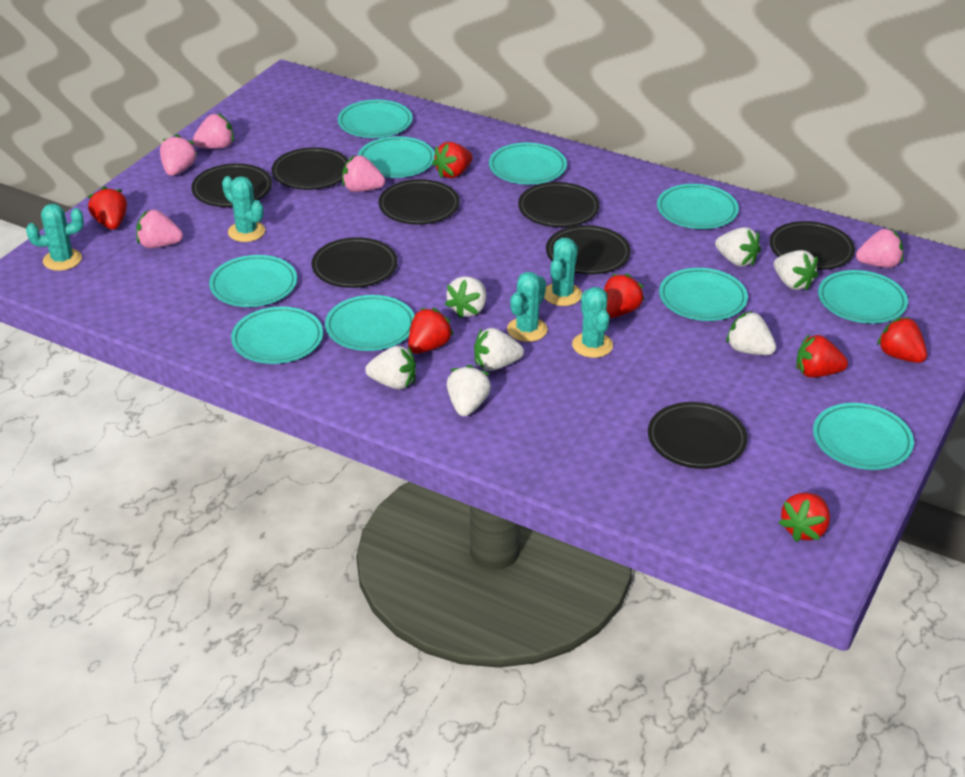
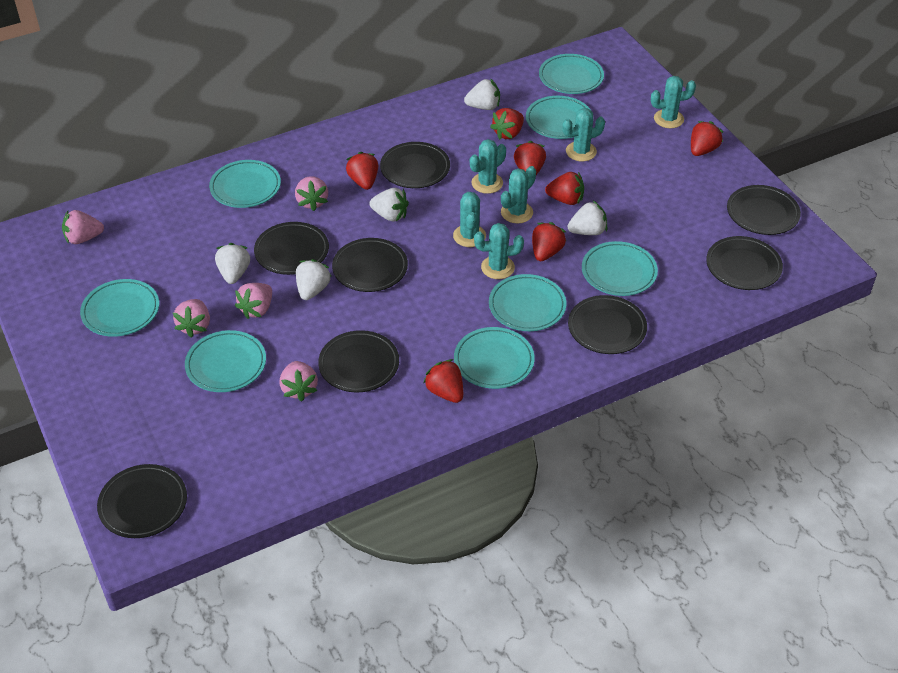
turquoise cactus: [26,204,84,271] [222,176,265,242] [507,272,548,342] [544,238,582,306] [572,287,613,358] = 5 -> [453,192,486,247] [470,139,506,194] [474,223,524,279] [501,166,536,223] [562,108,605,161] [651,76,696,128] = 6
turquoise plate: [209,255,297,307] [231,307,323,364] [325,295,415,351] [338,100,413,138] [358,136,435,178] [489,143,567,184] [657,184,739,229] [659,268,748,321] [813,403,914,470] [818,270,908,323] = 10 -> [80,279,159,337] [185,330,266,392] [209,160,281,208] [454,327,535,389] [489,274,566,331] [526,96,590,139] [539,54,604,94] [582,241,658,296] = 8
white strawberry: [365,346,416,390] [445,276,486,319] [447,365,491,416] [474,328,524,371] [715,227,761,267] [726,311,776,355] [774,250,818,291] = 7 -> [215,243,250,284] [296,259,332,300] [369,188,409,222] [464,79,500,110] [568,201,607,235] = 5

